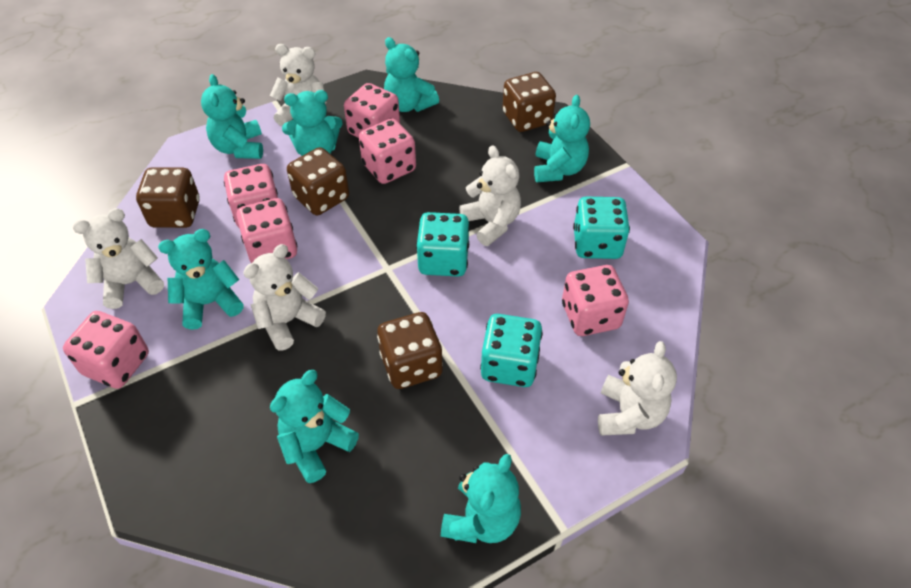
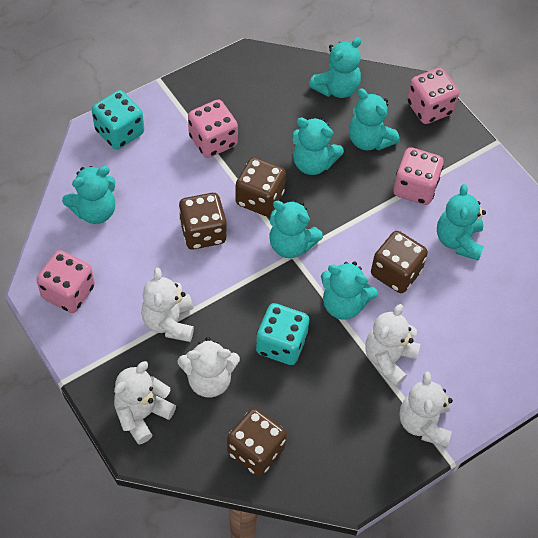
pink dice: [63,311,149,389] [224,164,278,228] [236,198,297,263] [344,83,400,138] [359,118,416,184] [562,265,629,336] = 6 -> [36,250,95,313] [188,100,238,158] [393,147,444,205] [407,68,459,124] = 4
turquoise dice: [416,212,470,277] [480,314,543,387] [573,197,630,259] = 3 -> [92,90,144,150] [256,303,309,365] = 2

